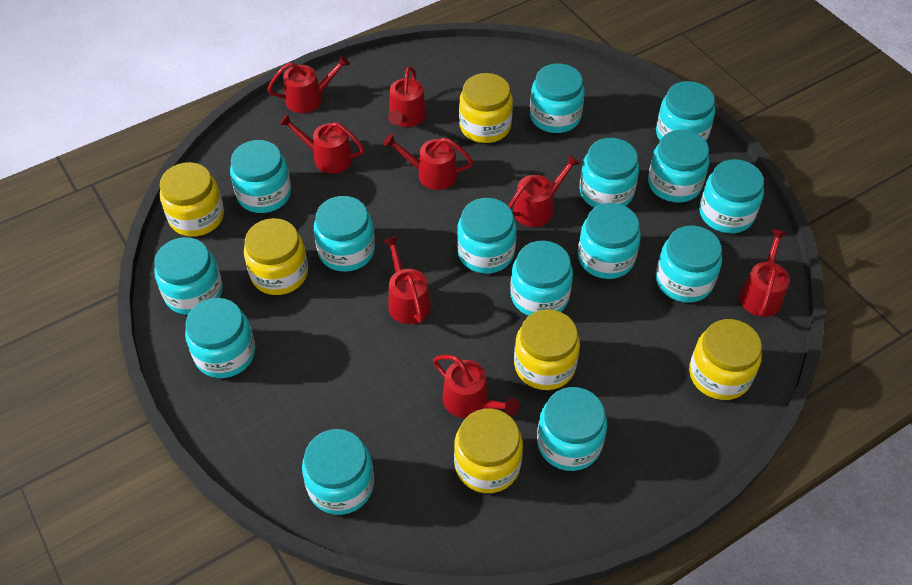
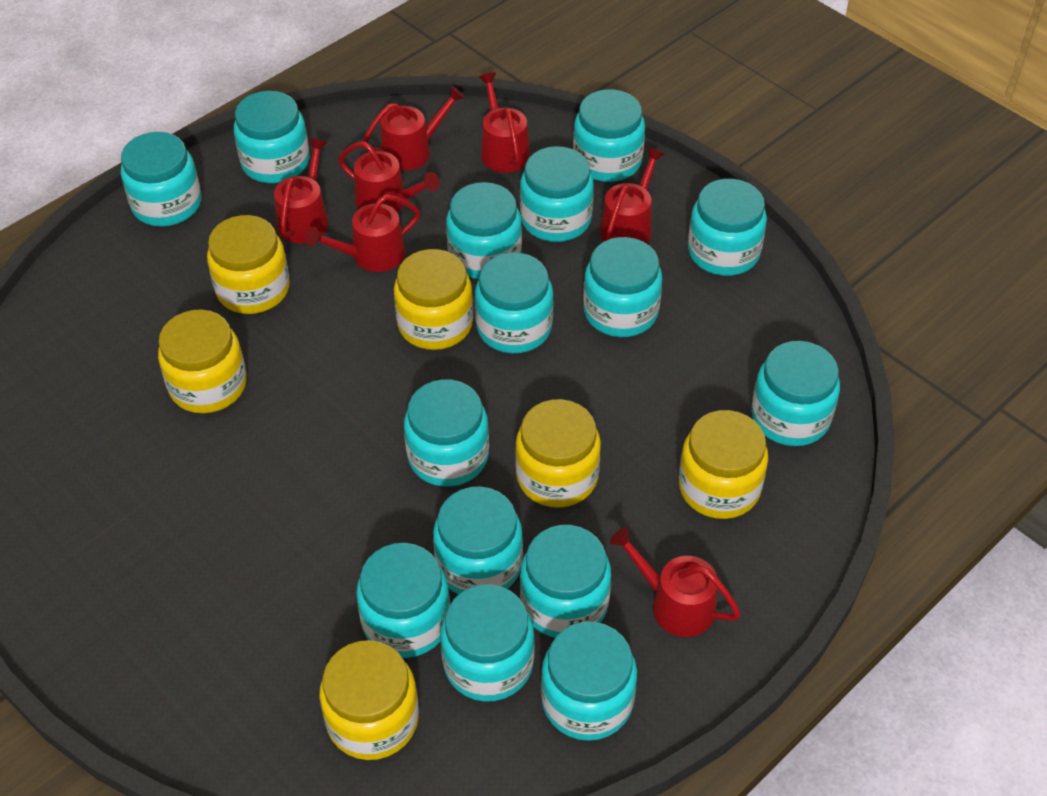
red watering can: [267,55,350,113] [279,113,364,174] [383,133,473,190] [383,236,431,324] [388,66,426,127] [433,355,519,418] [508,155,580,227] [739,229,790,317] = 8 -> [274,138,328,243] [306,195,420,272] [338,141,439,212] [363,86,465,171] [479,72,530,173] [600,148,665,244] [609,527,741,637] = 7

